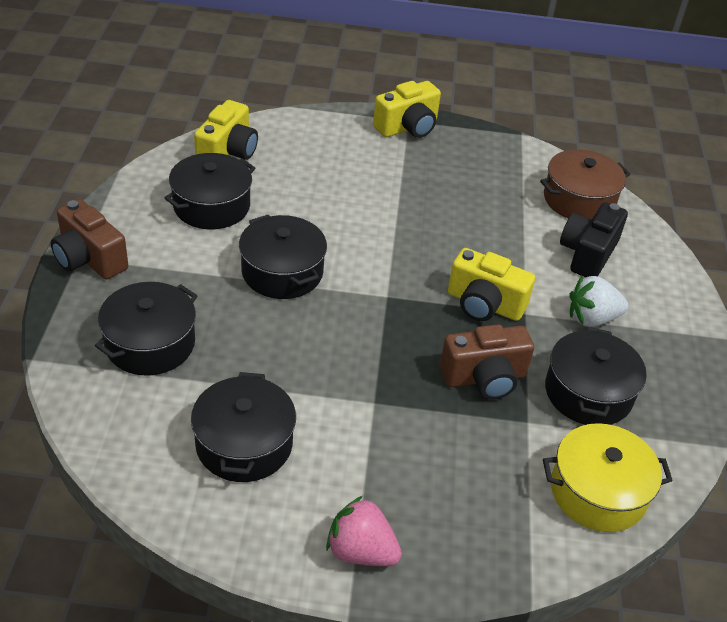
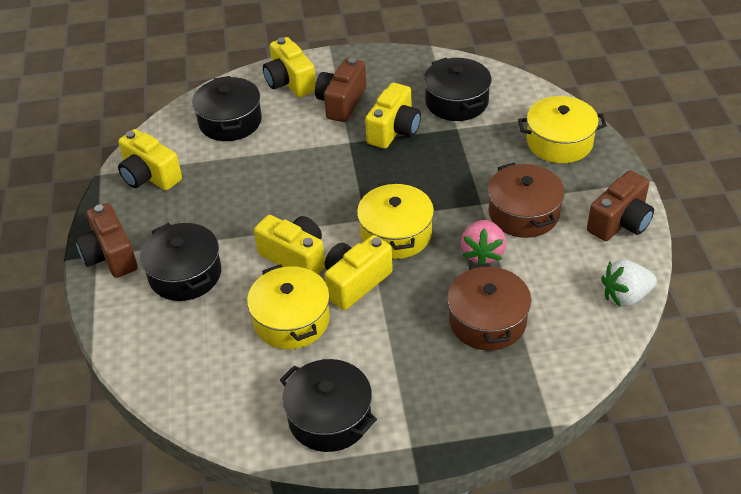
black camera: [560,202,628,277] = 1 -> none = 0
black pot: [95,282,198,375] [164,153,255,229] [191,372,296,482] [239,215,327,299] [545,327,647,425] = 5 -> [140,223,221,301] [192,76,262,141] [280,359,377,452] [424,58,492,121] = 4
brown camera: [51,199,128,279] [440,324,534,400] = 2 -> [75,203,138,278] [315,58,366,122] [587,170,654,241] = 3
brown pot: [540,149,630,220] = 1 -> [447,263,531,351] [488,162,564,238] = 2
yellow camera: [194,100,258,160] [373,81,441,138] [448,248,535,321] = 3 -> [118,129,182,190] [254,215,325,274] [263,37,316,97] [325,235,393,310] [365,83,421,149] = 5
yellow pot: [543,423,673,532] = 1 -> [247,264,330,349] [357,181,434,259] [518,96,607,163] = 3

